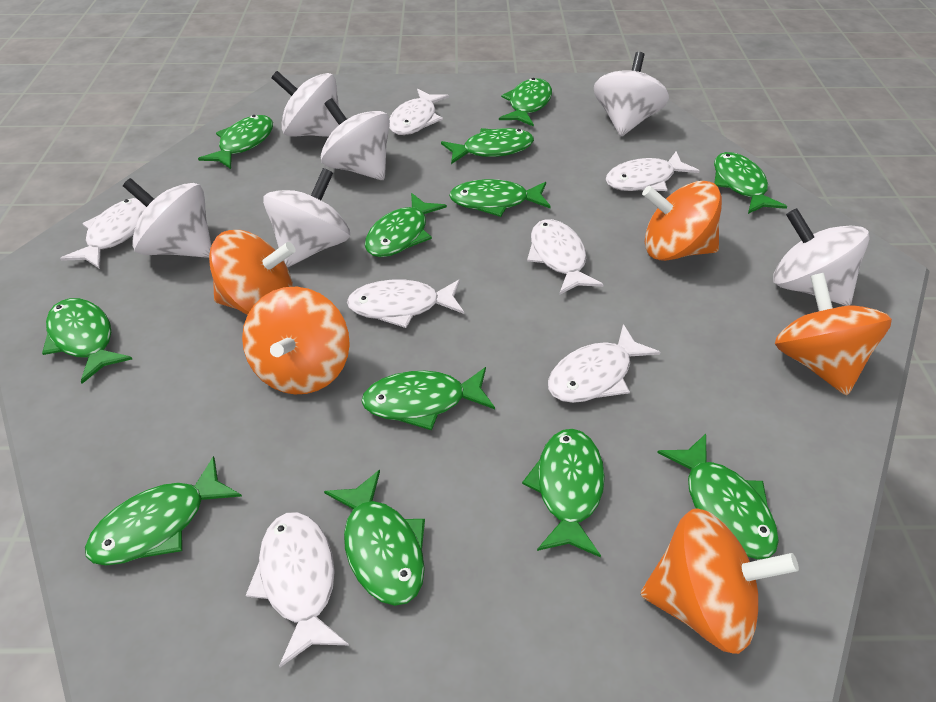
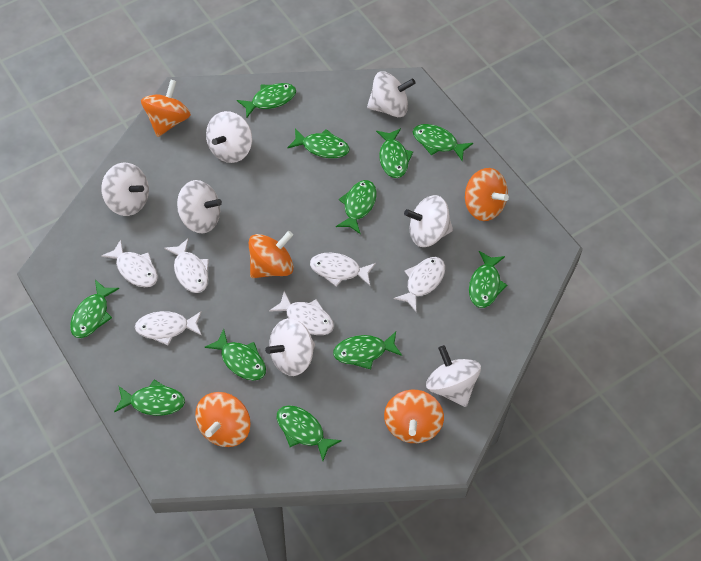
green fish: [42,298,132,384] [85,456,242,565] [198,115,273,169] [324,470,425,606] [362,367,495,430] [365,193,447,257] [441,128,534,164] [449,179,551,217] [499,78,552,127] [522,429,605,557] [657,434,779,559] [714,152,787,214] = 12 -> [70,280,119,338] [114,380,185,416] [205,329,266,380] [237,83,296,117] [277,405,342,461] [287,129,349,158] [333,332,402,369] [336,180,377,234] [376,128,413,178] [413,124,473,162] [469,251,507,308] = 11
white fish: [60,198,146,269] [246,512,349,667] [347,279,464,328] [389,89,449,135] [527,219,604,295] [548,324,660,403] [605,151,699,191] = 7 -> [101,240,158,287] [135,311,202,345] [164,238,209,293] [269,291,334,335] [310,253,376,287] [394,257,445,312] = 6
white spinning top: [123,178,211,258] [263,168,350,267] [271,71,340,137] [321,98,390,180] [594,52,669,136] [773,208,870,306] = 6 -> [101,163,149,216] [177,180,222,233] [206,111,252,163] [265,318,315,376] [367,71,415,117] [404,195,453,247] [426,345,481,407] = 7

